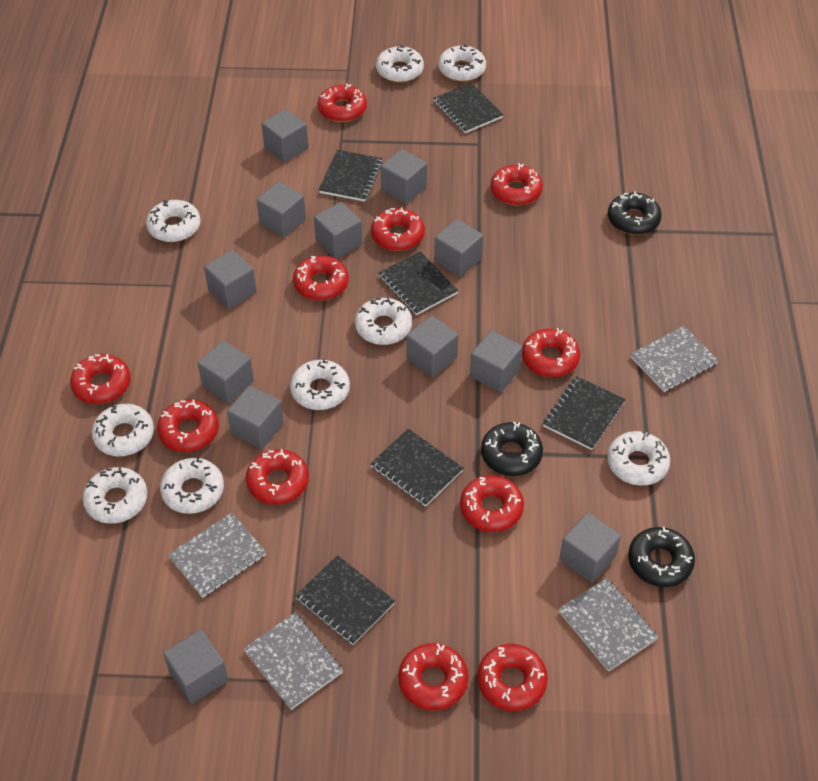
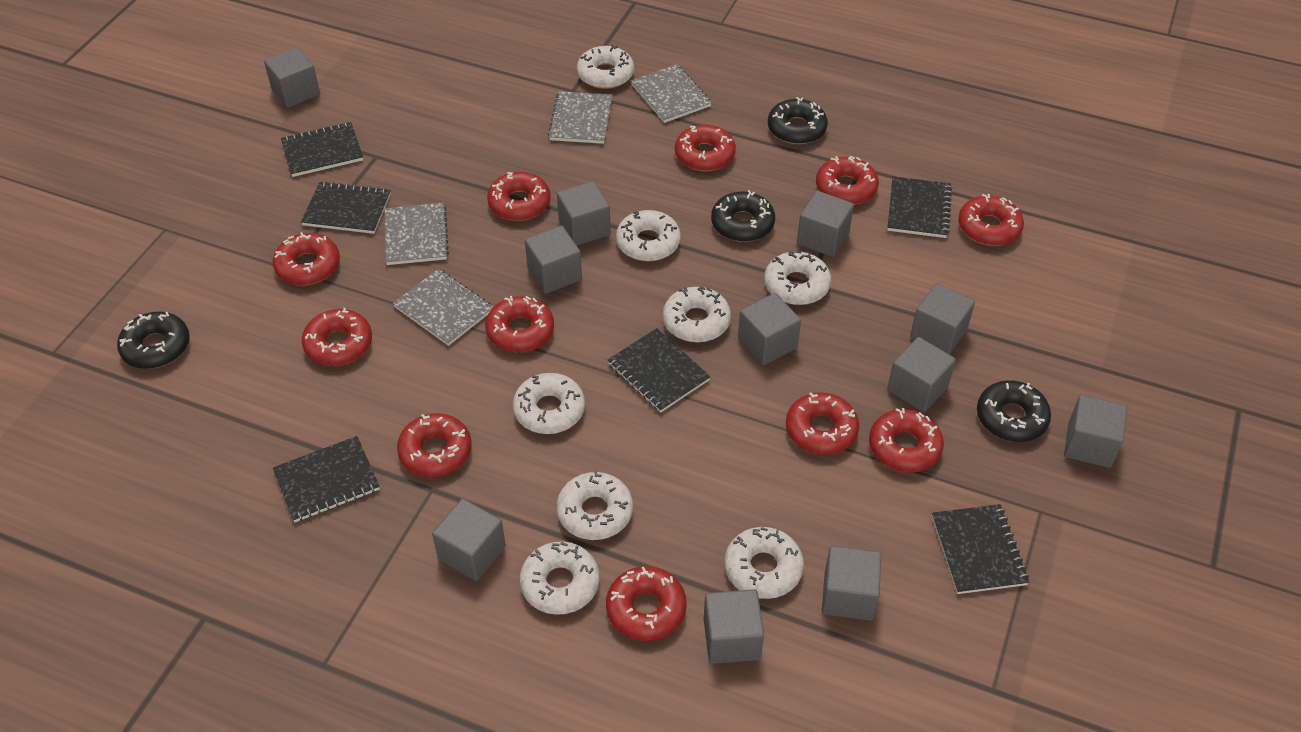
black donut: [481,421,543,476] [608,191,662,235] [628,527,695,587] = 3 -> [117,312,190,369] [711,190,775,242] [768,97,828,144] [977,380,1051,442] = 4
grey cube: [163,629,229,704] [198,340,254,403] [204,250,257,309] [227,385,284,449] [256,181,306,238] [262,109,308,162] [314,202,363,259] [381,149,427,204] [406,315,458,377] [434,219,483,277] [470,330,523,392] [559,513,621,583] = 12 -> [264,47,320,108] [432,498,506,581] [525,226,582,294] [557,181,611,245] [704,589,764,664] [738,293,801,365] [797,191,854,257] [822,546,881,621] [887,337,956,412] [910,283,975,355] [1064,395,1127,468] = 11
white donut: [83,467,148,524] [92,404,154,456] [146,200,200,242] [160,457,224,514] [290,359,350,410] [355,297,412,345] [376,45,424,82] [438,44,486,82] [607,431,670,486] = 9 -> [513,373,585,434] [520,541,600,615] [557,471,633,540] [577,45,634,89] [616,210,681,261] [663,286,731,342] [725,527,804,599] [764,250,831,305] = 8

